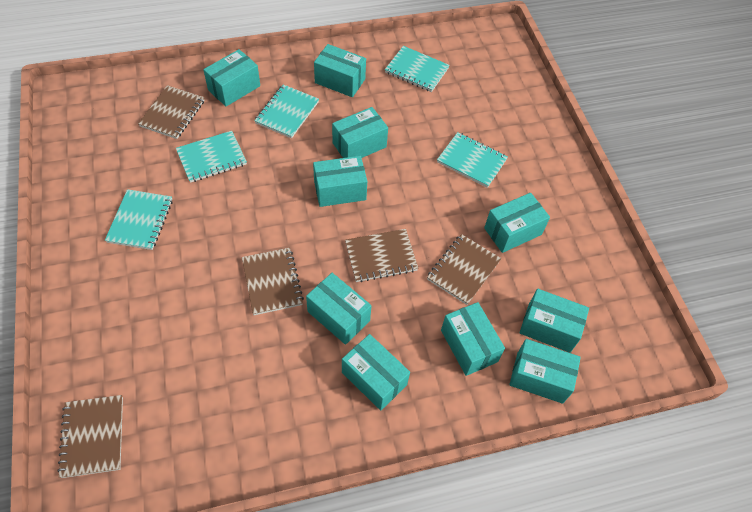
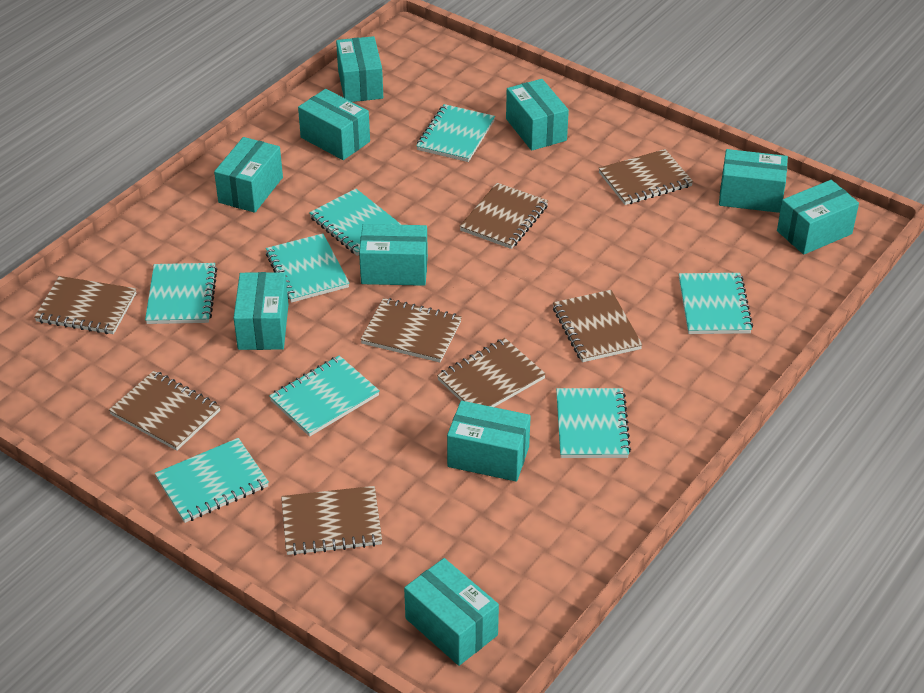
brown notebook: [57,395,123,478] [138,85,205,139] [242,248,304,315] [345,229,418,282] [427,234,501,305] = 5 -> [34,276,136,334] [109,371,221,451] [281,486,382,556] [360,298,462,363] [437,338,546,407] [459,183,548,249] [553,290,643,362] [598,149,693,205] = 8
turquoise notebook: [105,189,173,250] [176,131,247,183] [254,84,319,138] [385,46,450,92] [437,132,508,188] = 5 -> [145,263,217,324] [155,438,269,523] [266,233,349,303] [269,355,380,437] [309,189,402,256] [416,104,495,162] [556,388,631,458] [679,273,753,334] = 8

